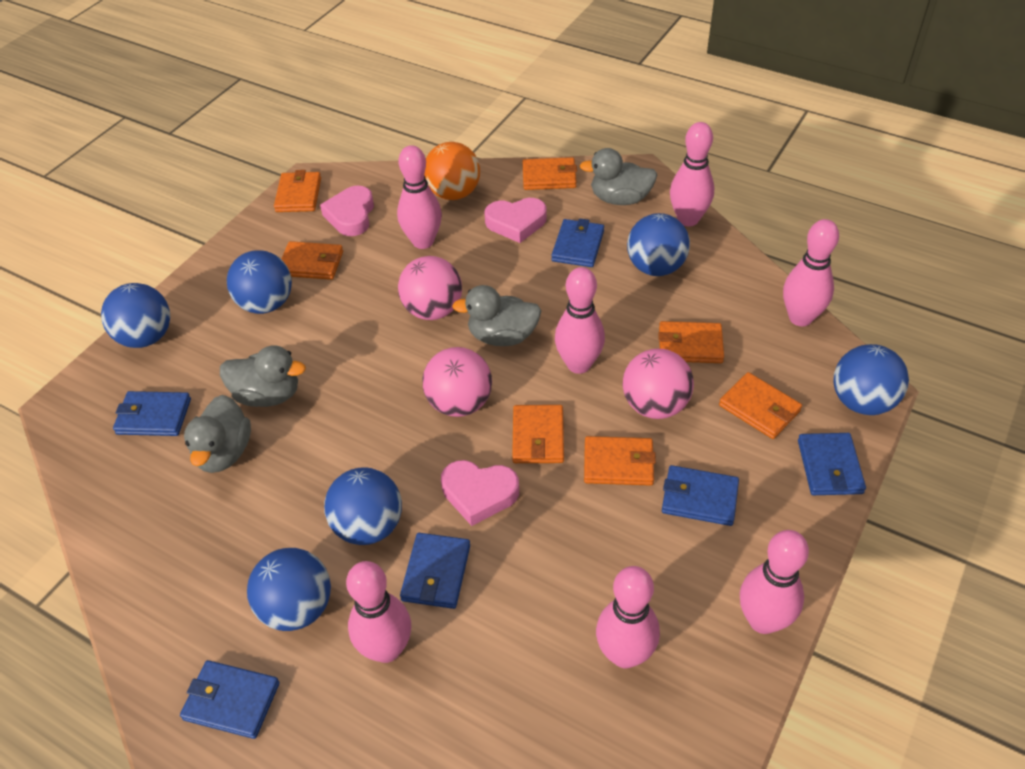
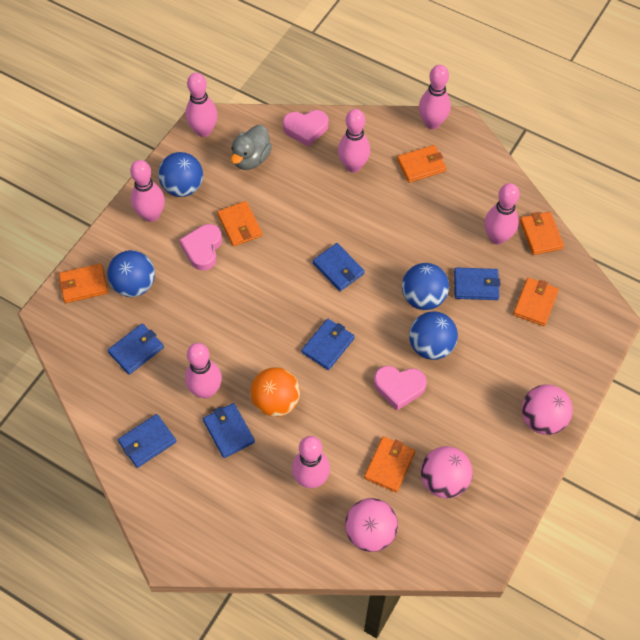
blue ball: [101,283,170,348] [227,250,292,314] [247,548,331,631] [324,467,402,545] [627,213,690,276] [833,344,909,415] = 6 -> [107,250,155,297] [158,152,203,197] [402,263,449,310] [409,311,458,360] = 4
grey duck: [184,395,251,473] [220,345,306,407] [452,285,541,346] [580,148,658,205] = 4 -> [231,125,272,170] = 1
orange wallet: [274,170,321,212] [282,241,343,280] [512,405,564,463] [523,157,577,190] [584,436,656,486] [658,321,724,363] [719,372,802,439] = 7 -> [59,264,108,303] [217,201,262,247] [364,436,415,493] [397,145,446,183] [513,278,559,326] [520,212,564,255] = 6

